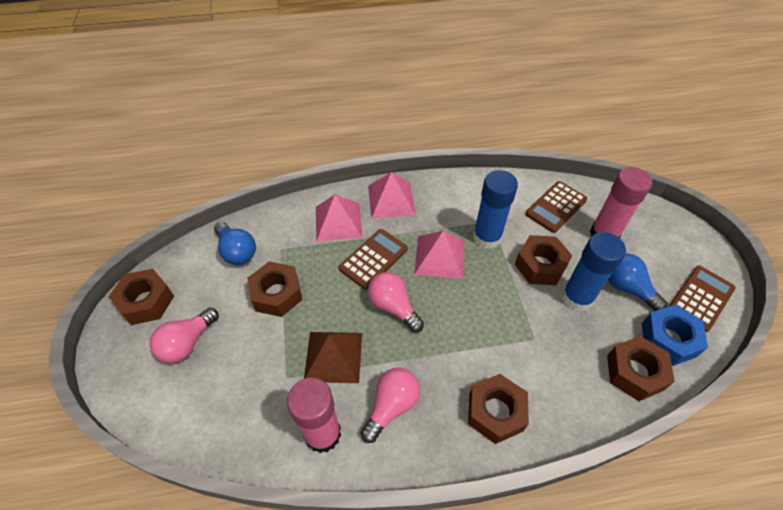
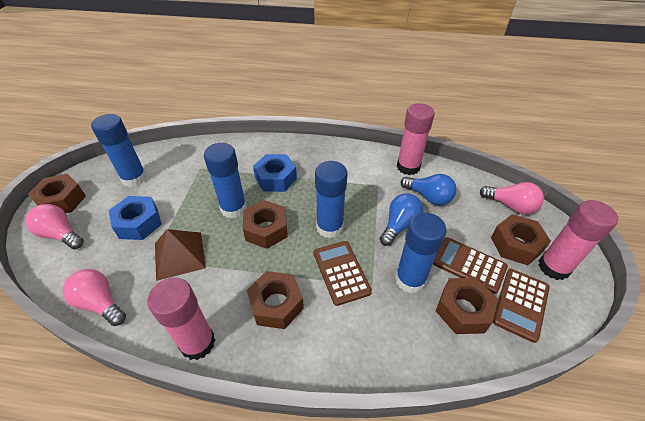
blue glue stick: [473,170,518,249] [562,232,626,311] = 2 -> [91,114,147,187] [204,143,247,219] [315,161,348,238] [395,213,447,293] = 4
blue nut: [642,305,708,366] = 1 -> [109,196,162,240] [253,154,297,192] = 2
pink glue stick: [287,378,341,453] [590,167,652,238] = 2 -> [148,277,215,360] [397,103,435,175] [539,200,618,280] = 3
pink pyramid: [316,195,363,242] [368,172,416,218] [414,231,464,279] = 3 -> none = 0

